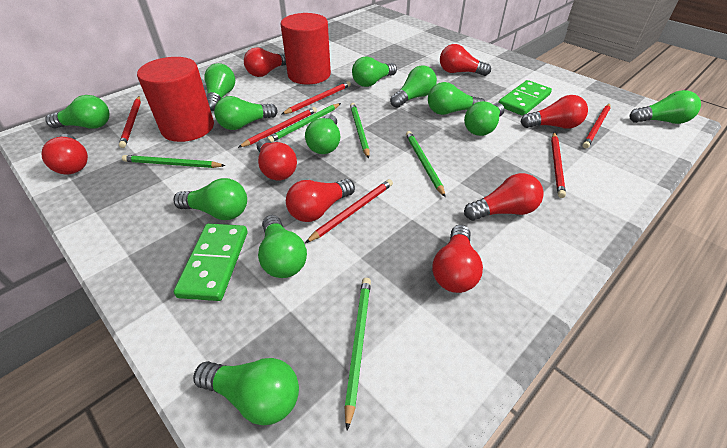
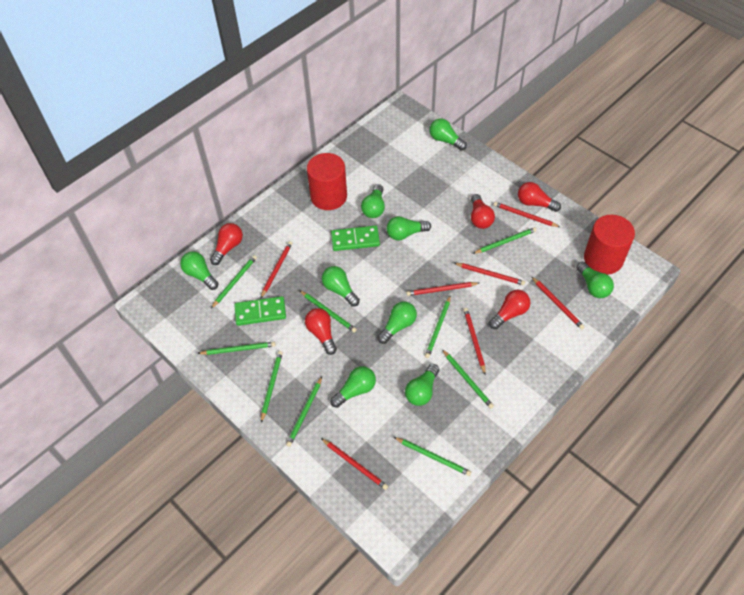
green light bulb: [45,95,109,129] [173,178,247,220] [193,358,299,425] [205,63,235,111] [214,96,278,130] [258,215,307,278] [305,114,340,154] [352,56,397,87] [390,65,437,108] [428,82,485,115] [464,101,504,136] [630,90,701,124] = 12 -> [180,251,219,290] [322,266,360,307] [330,366,376,408] [361,184,385,218] [377,301,417,344] [387,216,431,240] [405,364,439,406] [430,119,467,151] [576,262,614,298] = 9
green pencil: [122,155,226,168] [267,103,341,142] [345,278,371,430] [350,103,370,159] [406,131,446,197] = 5 -> [197,342,276,355] [211,255,257,308] [261,351,283,423] [286,377,322,447] [299,290,357,333] [394,437,471,476] [425,295,451,358] [442,349,494,409] [473,227,537,254] = 9
red light bulb: [41,134,88,174] [244,47,286,77] [257,138,297,180] [286,179,355,222] [432,225,483,293] [440,44,491,76] [464,173,544,221] [521,95,588,129] = 8 -> [210,223,243,265] [305,308,337,355] [471,194,495,229] [489,290,531,329] [518,182,561,212] = 5
red pencil: [119,96,141,148] [238,107,317,148] [282,81,351,114] [305,179,393,243] [551,133,566,198] [582,104,611,148] = 6 -> [261,241,292,298] [321,438,388,490] [406,282,479,296] [454,263,525,285] [464,308,486,374] [493,202,560,227] [532,277,585,329] = 7

